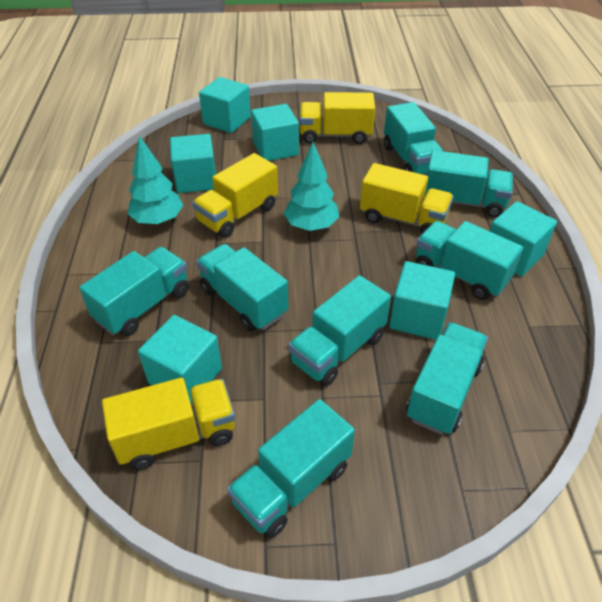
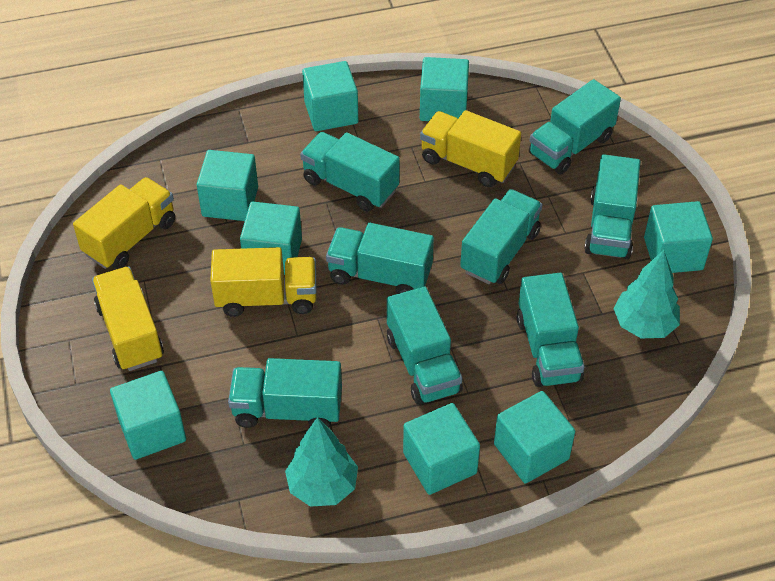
turquoise cube: [138,315,222,405] [170,134,216,193] [199,77,251,133] [251,104,299,161] [389,261,455,340] [490,201,557,277] = 6 -> [110,371,186,460] [197,150,258,221] [240,202,302,275] [302,61,358,131] [403,403,480,495] [420,57,469,121] [494,391,575,483] [644,201,713,273] = 8

